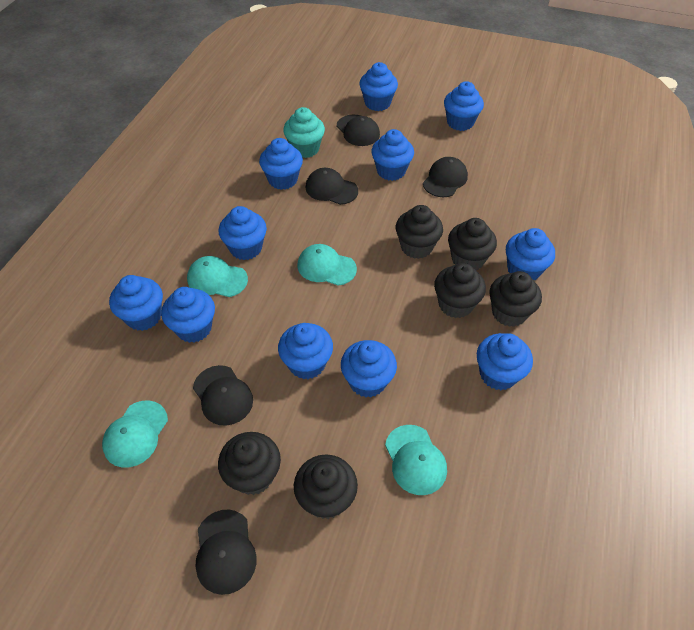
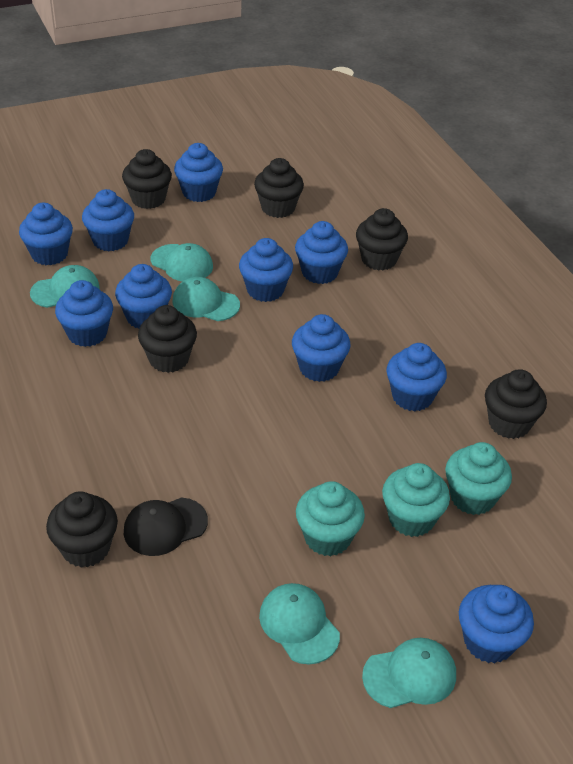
black cap: [193,365,253,426] [195,509,257,595] [306,168,358,205] [337,115,380,146] [423,157,468,197] = 5 -> [124,497,208,556] = 1
blue cupcake: [109,275,163,331] [161,287,215,343] [219,206,267,260] [259,138,303,190] [278,323,333,379] [341,340,397,397] [359,62,398,111] [371,129,414,181] [444,81,484,131] [477,333,533,390] [506,228,555,280] = 11 -> [19,203,73,265] [55,280,113,347] [82,189,134,251] [115,264,172,329] [174,143,223,202] [239,238,293,302] [292,314,351,382] [295,221,348,284] [386,343,447,411] [459,585,534,663] = 10
turquoise cap: [102,401,168,468] [187,256,248,297] [298,244,357,286] [385,425,447,495] = 4 -> [30,265,100,308] [151,243,213,282] [172,277,240,321] [259,583,340,664] [362,638,456,708] = 5
turquoise cupcake: [283,107,325,158] = 1 -> [296,481,365,556] [382,463,450,537] [445,442,512,515] = 3

